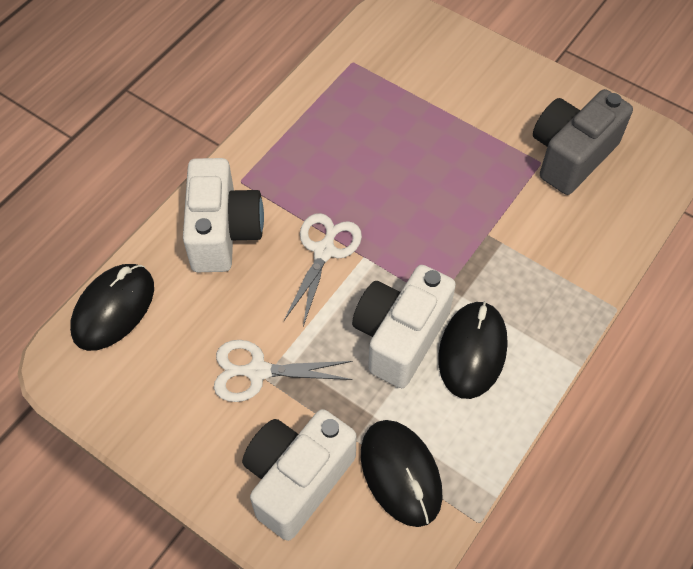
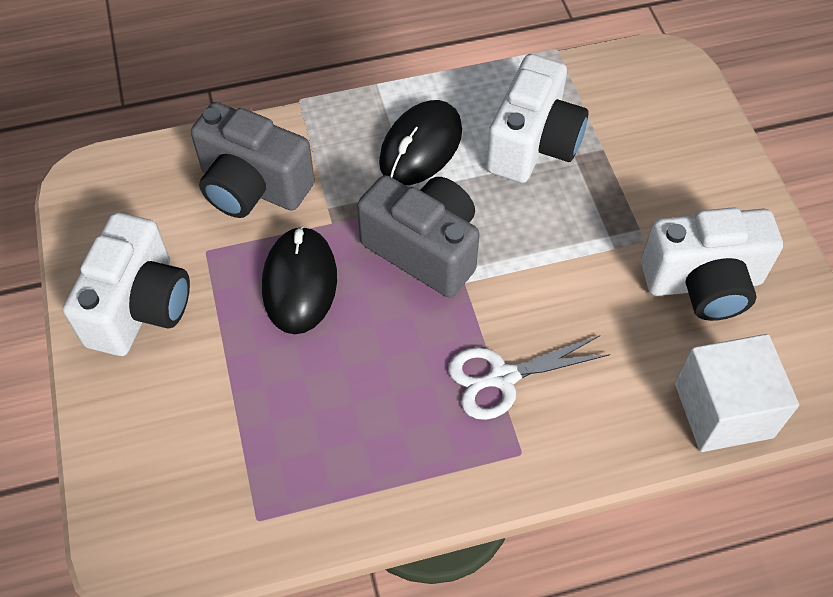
black mouse: [70,264,154,351] [361,420,443,527] [438,301,508,399] = 3 -> [262,226,337,334] [379,100,462,185] = 2
grey camera: [533,89,633,195] = 1 -> [191,102,315,218] [357,175,480,298] = 2
white cube: none = 0 -> [675,334,799,452] = 1
white scissors: [214,340,353,402] [284,213,362,326] = 2 -> [448,335,611,420] = 1

